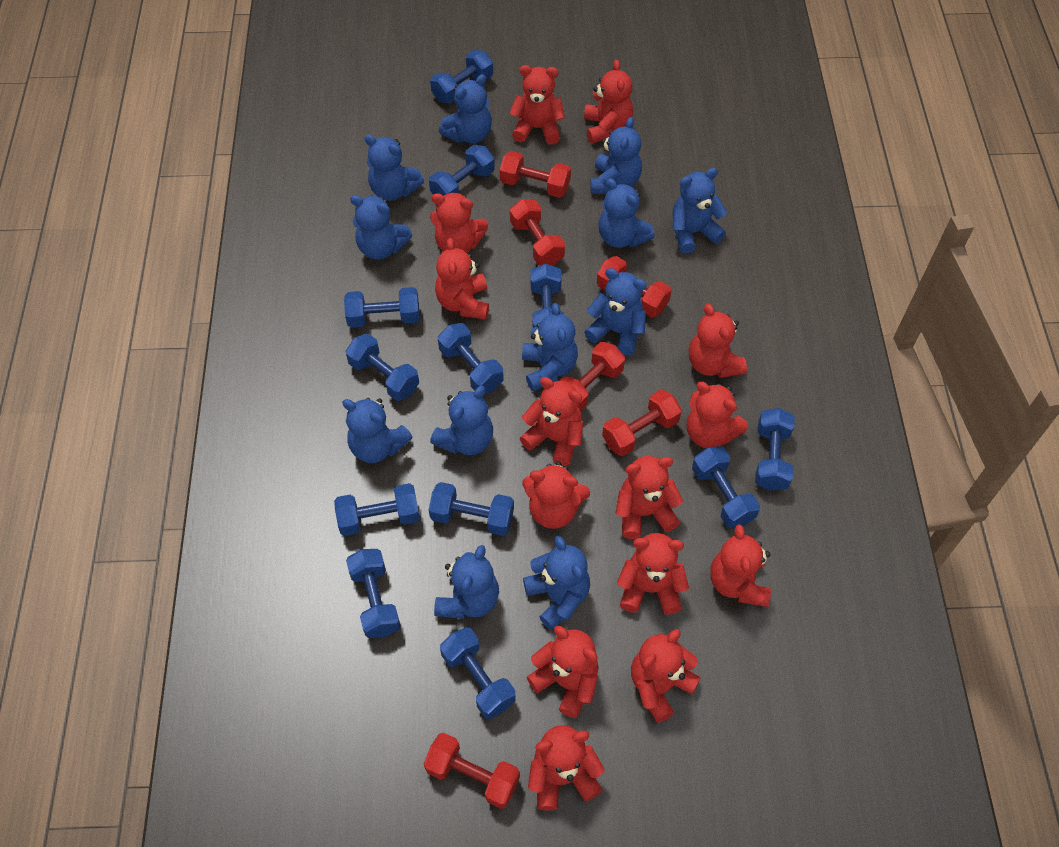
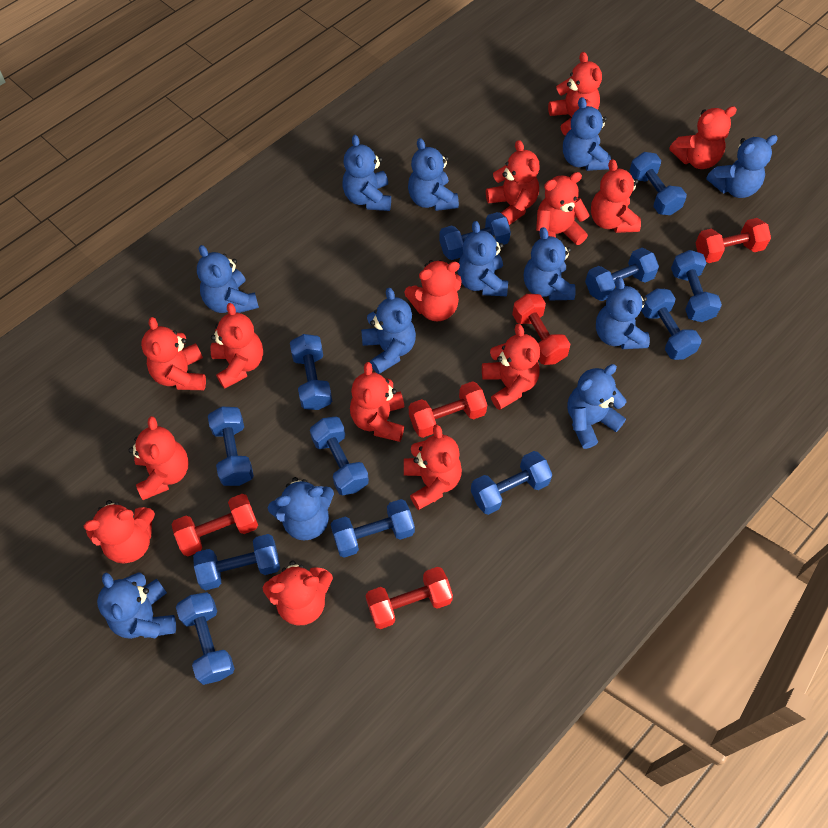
red dumbbell: [424,733,520,809] [500,151,571,198] [510,199,565,266] [559,342,625,411] [597,256,672,317] [602,390,682,456] = 6 -> [171,494,258,556] [366,567,453,629] [409,381,487,438] [512,294,570,365] [696,218,771,263] = 5

